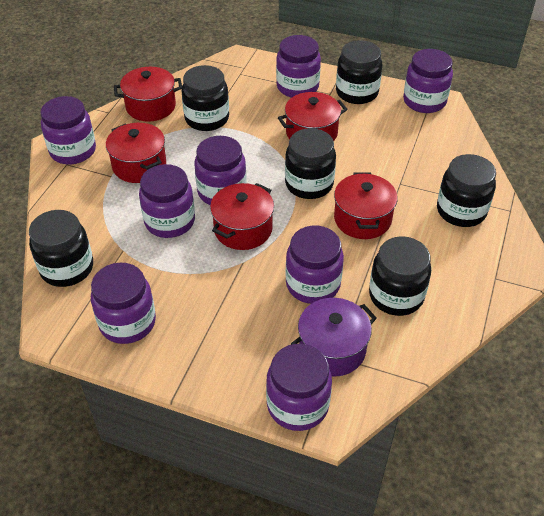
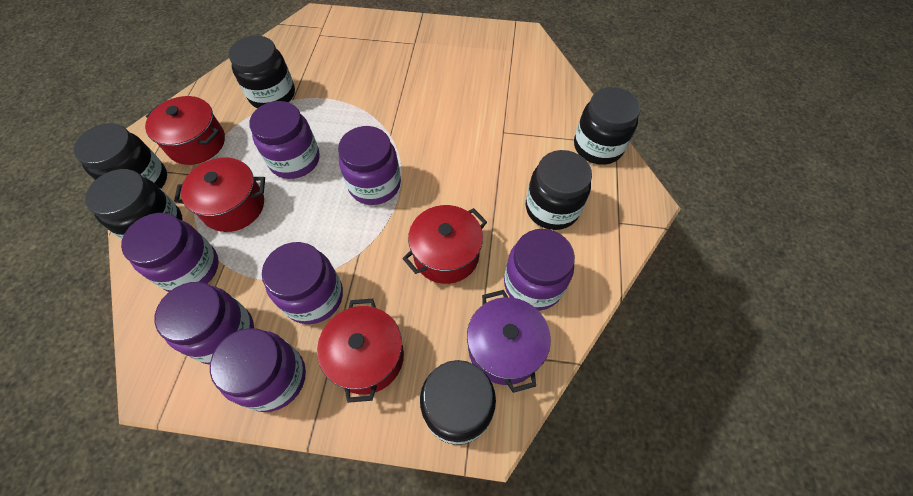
purple jar: [40,96,96,164] [91,263,156,344] [139,164,195,238] [194,136,247,205] [266,344,332,431] [276,35,321,98] [286,226,344,304] [403,49,453,113] = 8 -> [121,213,219,292] [154,282,254,365] [210,328,306,412] [249,101,320,179] [262,242,343,324] [338,126,401,205] [504,229,575,311] = 7
red pot: [106,123,166,183] [114,67,182,122] [210,183,274,250] [278,92,348,141] [334,172,398,239] = 5 -> [145,96,225,165] [174,158,265,232] [317,299,404,403] [402,205,487,284] = 4

